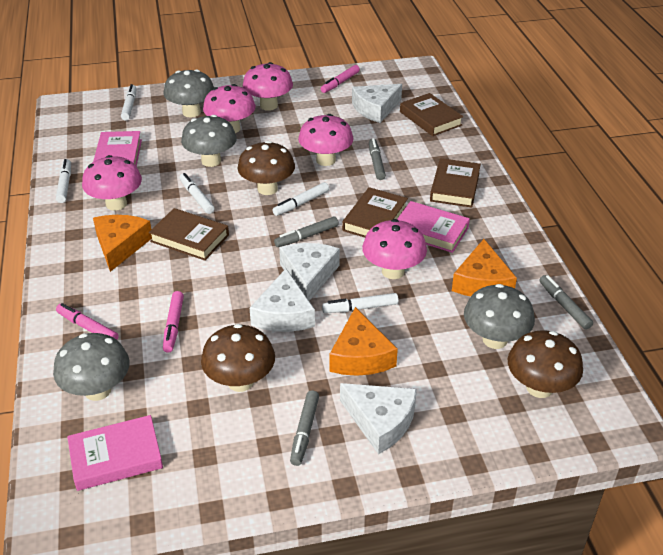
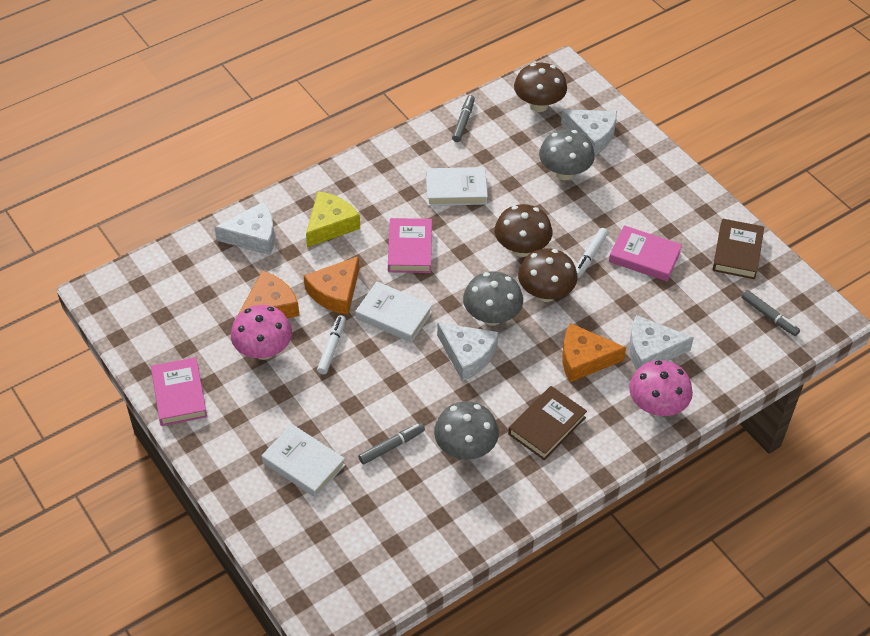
brown book: [149,208,229,261] [342,187,408,238] [400,93,463,136] [430,158,481,207] = 4 -> [508,386,587,460] [712,219,764,279] = 2
grey marker: [274,217,339,247] [290,390,319,466] [369,138,386,180] [539,275,593,330] = 4 -> [358,423,425,464] [452,95,475,142] [741,290,800,336] = 3
grey mushroom: [53,333,130,401] [163,69,214,117] [181,115,237,167] [464,284,535,349] = 4 -> [434,401,499,460] [463,272,523,326] [539,129,595,180] = 3
pink marker: [56,303,119,340] [163,291,184,353] [321,65,360,93] = 3 -> none = 0
pink mushroom: [82,155,142,211] [203,84,256,133] [243,62,293,111] [298,114,353,166] [362,219,427,279] = 5 -> [231,305,292,360] [629,360,693,416] = 2
white book: none = 0 -> [261,424,345,498] [355,282,432,343] [426,167,488,206] = 3
white marker: [56,159,71,203] [121,84,137,121] [180,173,214,214] [272,182,329,216] [322,293,399,313] = 5 -> [317,315,346,374] [576,228,608,278] = 2
yellow cheese: none = 0 -> [306,191,360,247] = 1

